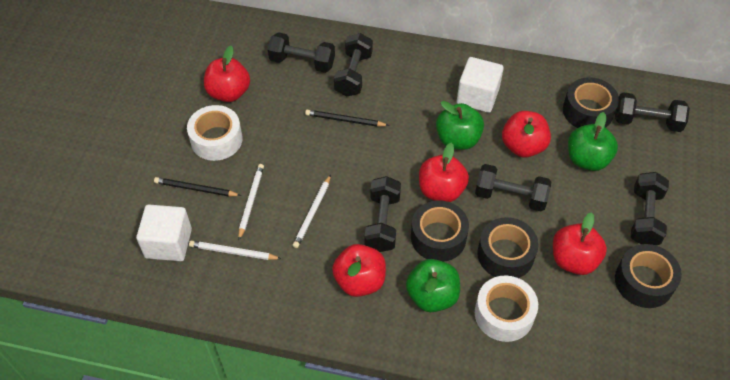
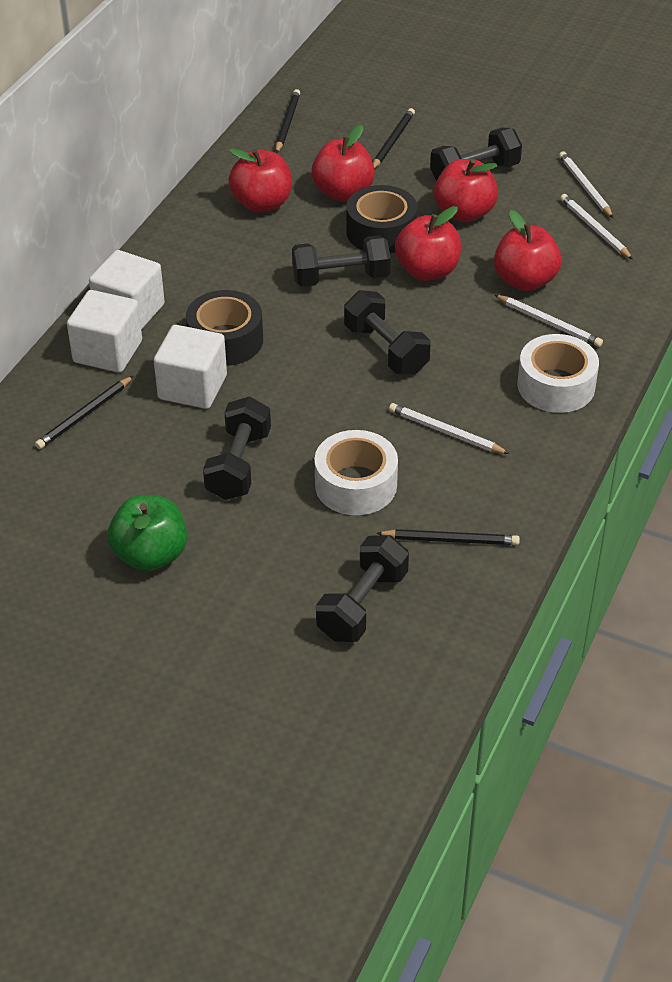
black dumbbell: [268,32,335,73] [334,33,373,97] [365,176,401,252] [475,164,551,211] [615,92,690,132] [631,172,669,245] = 6 -> [203,397,271,500] [292,235,391,287] [316,535,409,642] [344,290,431,375] [430,128,522,181] = 5
black pencil: [154,177,241,197] [305,110,389,127] = 2 -> [35,376,133,449] [276,89,300,154] [373,108,415,169] [376,529,520,545] = 4
black tape: [411,200,469,262] [478,217,538,278] [563,77,619,128] [615,244,682,308] = 4 -> [186,290,263,366] [346,185,417,253] = 2
green apple: [406,259,460,312] [436,101,484,150] [568,112,618,171] = 3 -> [108,495,187,571] = 1
white cube: [136,204,192,261] [457,57,504,113] = 2 -> [67,290,142,373] [89,250,165,330] [154,325,227,409] = 3
white pencil: [189,240,281,260] [238,164,264,240] [293,174,331,248] = 3 -> [389,403,510,454] [495,295,603,347] [559,151,613,218] [560,194,633,260] = 4

